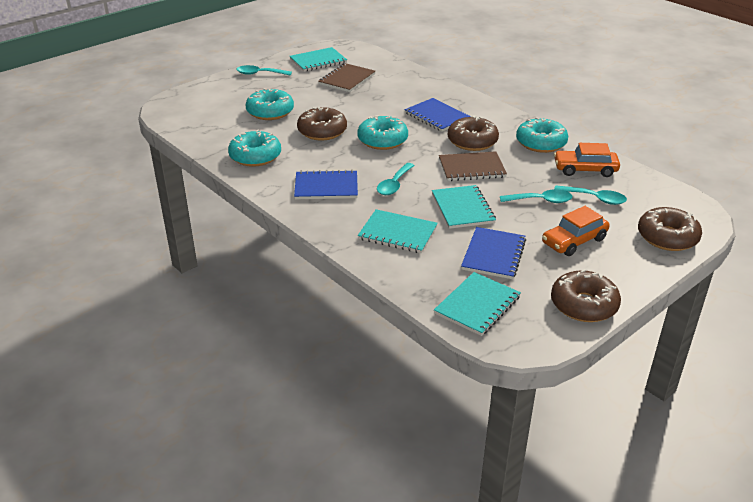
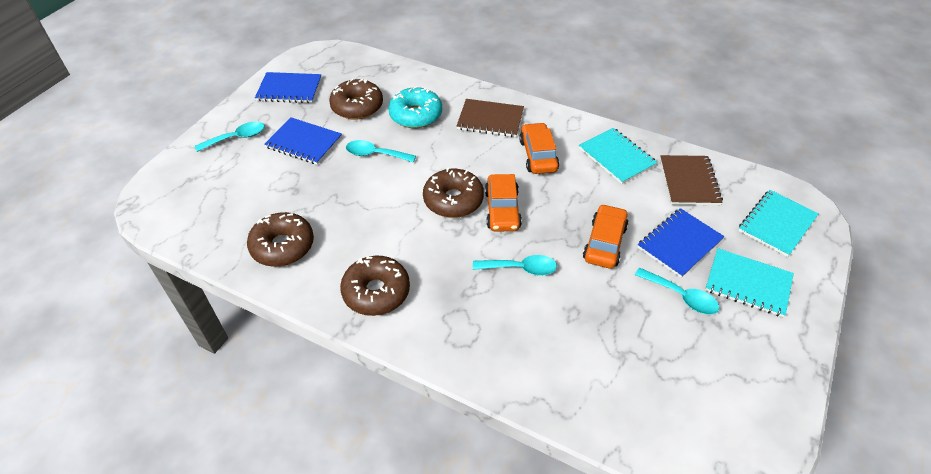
orange car: [542,206,610,256] [554,143,620,177] = 2 -> [485,174,522,232] [519,122,559,174] [583,204,629,269] = 3
turquoise donut: [228,130,281,167] [246,88,294,120] [357,115,408,150] [516,117,568,153] = 4 -> [388,86,442,128] = 1
turquoise notebook: [289,47,347,72] [358,209,438,253] [432,185,496,229] [434,272,521,336] = 4 -> [579,128,658,184] [705,248,794,317] [738,190,819,257] = 3

